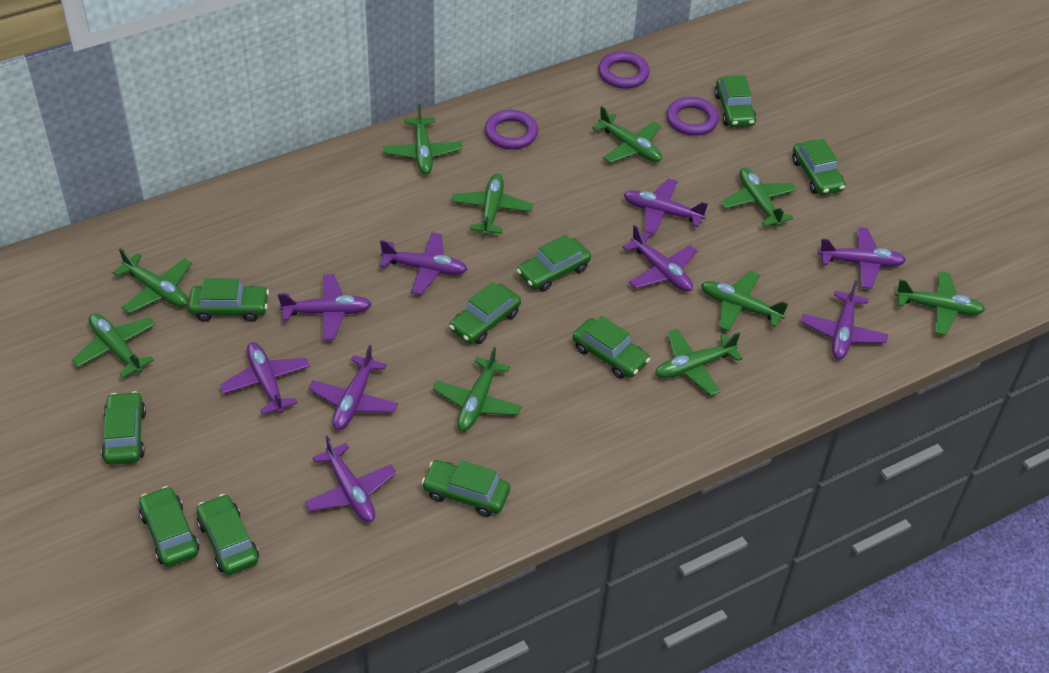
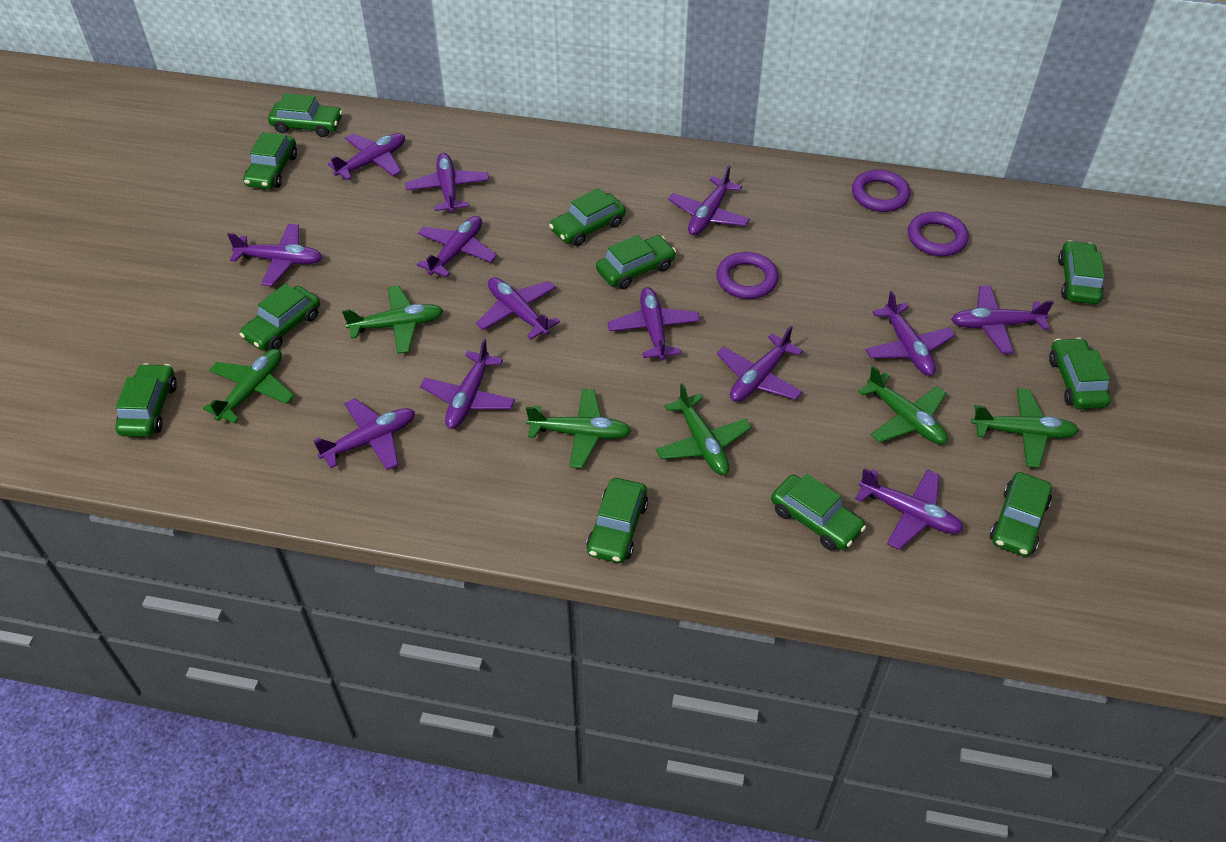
green car: [101,391,146,465] [139,486,199,567] [188,278,269,322] [197,494,259,575] [421,460,510,517] [449,282,521,344] [517,234,591,292] [573,316,650,379] [714,75,757,127] [792,139,846,195] = 10 -> [115,363,177,437] [240,284,320,351] [243,132,297,189] [268,93,343,137] [549,188,626,246] [586,478,648,563] [596,235,676,289] [771,474,866,551] [990,472,1052,557] [1049,338,1111,409] [1058,240,1105,304] = 11
green plane: [72,313,156,378] [112,248,192,313] [383,104,463,174] [433,347,522,431] [451,173,533,236] [592,106,662,163] [655,329,743,396] [701,271,788,331] [721,168,797,227] [895,271,985,335] = 10 -> [203,349,294,423] [342,286,444,354] [526,389,632,468] [656,383,752,475] [858,365,948,444] [971,388,1079,468] = 6
purple plane: [220,342,310,415] [278,274,372,340] [305,435,396,522] [309,345,398,430] [380,232,468,295] [622,225,697,292] [624,178,708,235] [801,280,888,359] [818,227,906,289] = 9 -> [227,224,322,286] [314,398,415,470] [328,133,405,180] [405,153,489,213] [417,216,497,277] [420,339,515,429] [476,277,560,339] [607,287,700,360] [668,165,750,235] [717,326,803,402] [855,468,963,550] [865,291,955,376] [951,285,1054,354] = 13

